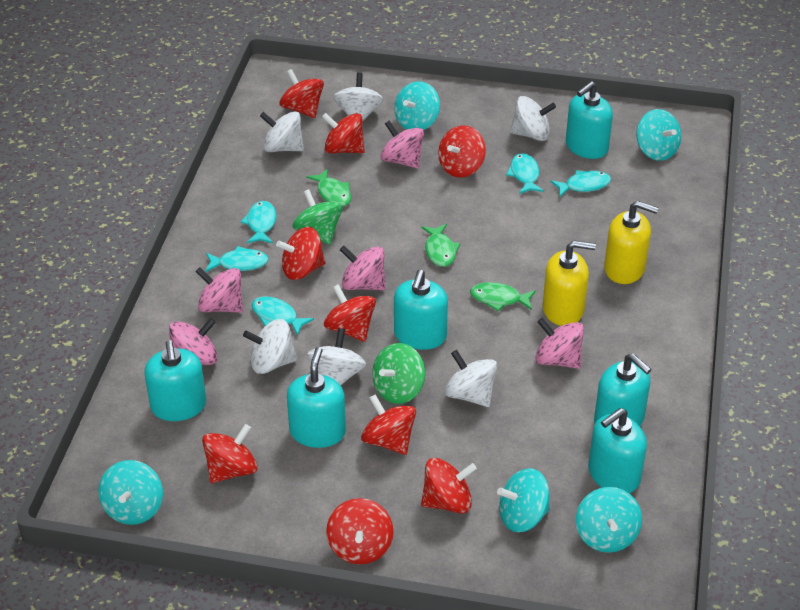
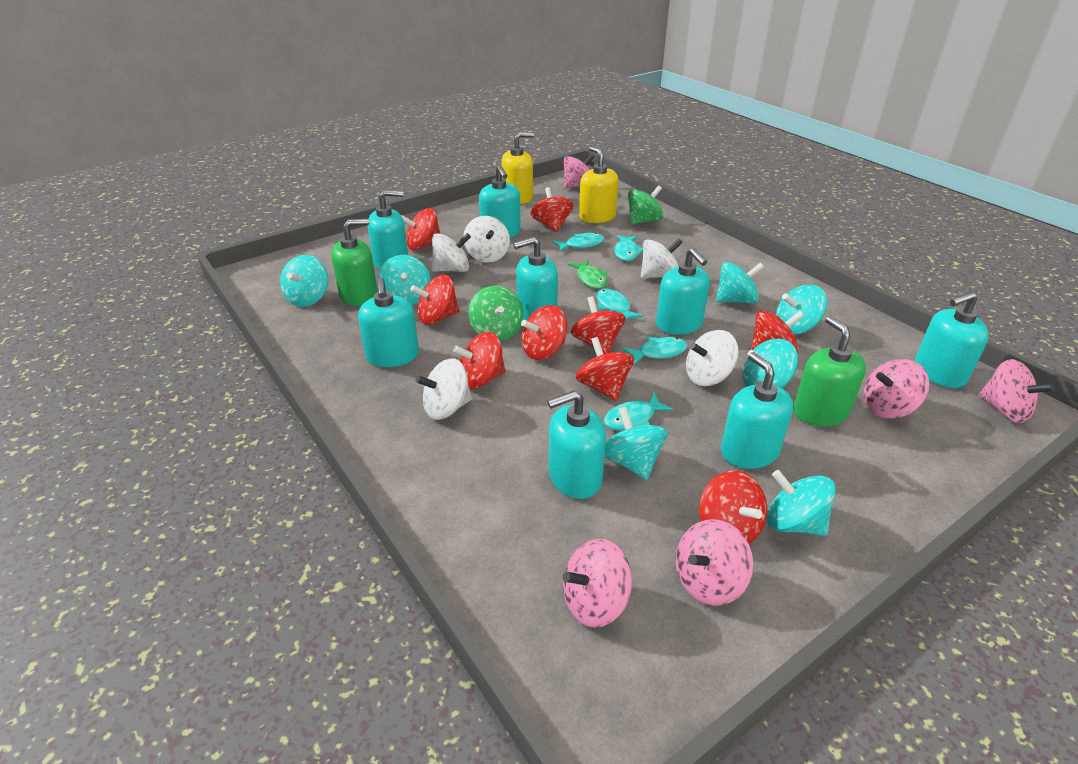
green fish: [306,169,351,206] [421,224,461,267] [470,282,536,311] = 3 -> [568,260,608,289] = 1
green soap dispenser: none = 0 -> [331,219,378,306] [793,316,866,427] = 2
turquoise soap dispenser: [144,340,206,421] [287,347,346,448] [394,270,448,350] [566,81,613,159] [588,408,647,493] [594,353,652,426] = 6 -> [358,278,419,367] [368,190,408,270] [479,165,521,238] [513,237,558,320] [547,390,606,499] [656,248,710,335] [721,352,793,469] [915,292,989,388] = 8
turquoise spinning top: [98,460,163,525] [394,81,440,130] [497,468,550,532] [576,487,642,553] [637,109,681,161] = 5 -> [280,255,328,306] [378,255,430,305] [605,406,668,480] [716,262,764,304] [743,339,798,388] [767,470,836,536] [776,285,827,335] = 7
white spinning top: [243,319,297,374] [260,111,304,152] [307,328,366,385] [333,73,384,121] [445,350,497,407] [510,96,556,141] = 6 -> [415,358,472,420] [432,233,471,272] [463,216,510,263] [641,238,683,278] [686,330,739,386] = 5

